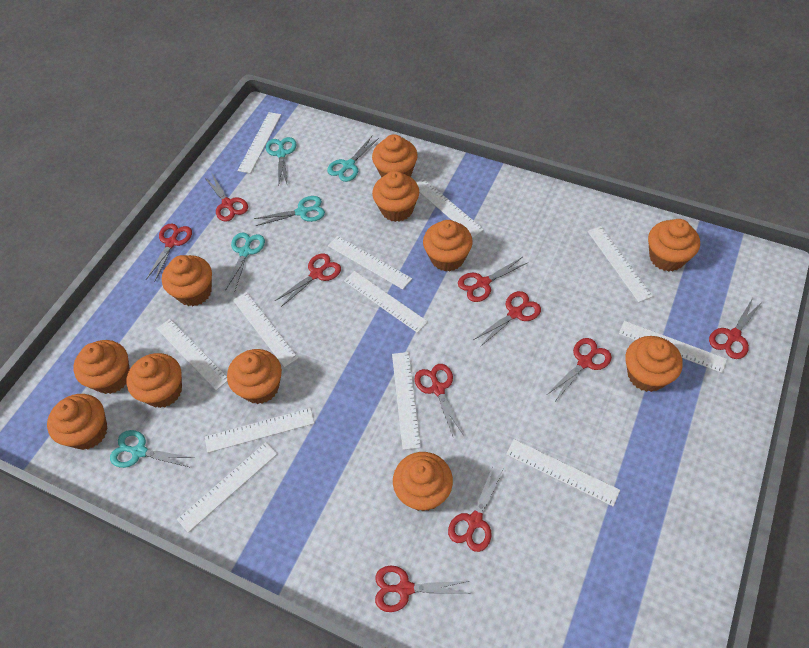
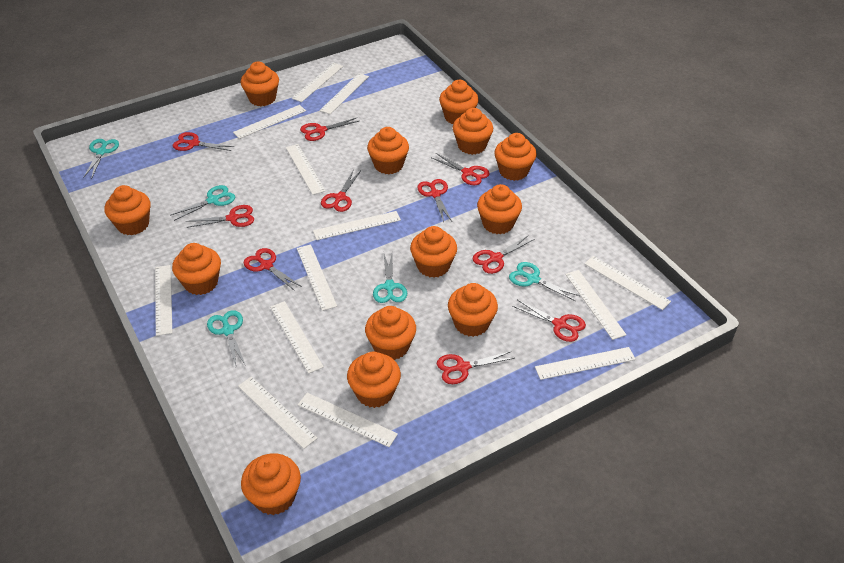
orange cupcake: [47,394,108,450] [73,340,130,394] [127,353,182,408] [162,255,212,306] [227,349,282,404] [372,134,418,177] [372,171,419,222] [393,452,453,511] [423,220,473,271] [625,336,683,392] [648,219,700,272] = 11 -> [105,185,151,235] [172,243,221,295] [241,61,279,106] [241,454,301,515] [347,352,401,408] [365,306,416,360] [367,127,409,174] [410,226,457,278] [439,80,479,124] [448,283,498,337] [453,108,493,155] [477,184,522,234] [494,133,537,181] = 13
white ruler: [157,319,227,390] [177,442,277,533] [205,408,315,453] [233,292,298,367] [238,112,281,174] [328,236,412,289] [344,271,428,333] [392,352,421,450] [417,179,484,238] [506,439,620,506] [587,226,653,302] [619,321,727,373] = 12 -> [155,265,172,336] [233,105,306,139] [238,377,318,449] [270,301,324,374] [286,144,325,195] [292,63,343,102] [297,244,337,311] [298,393,398,447] [313,211,401,240] [320,73,369,114] [535,347,636,380] [565,270,626,340] [584,256,671,310] = 13

